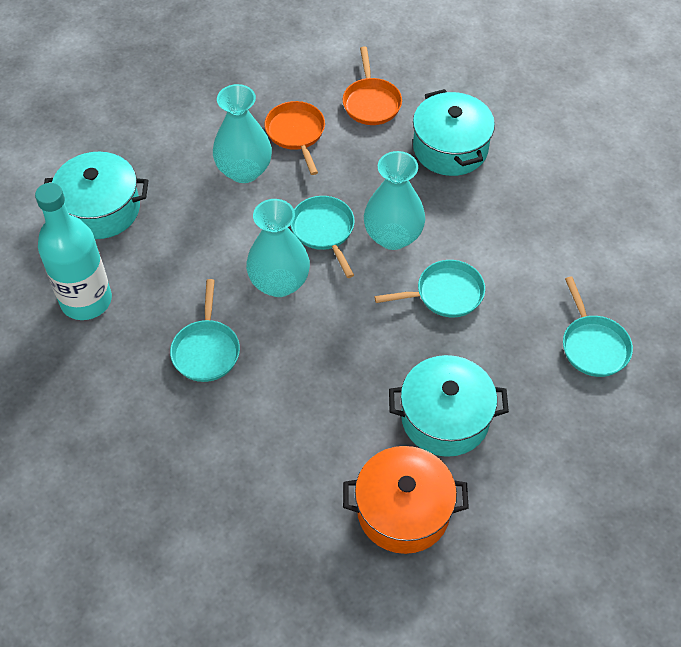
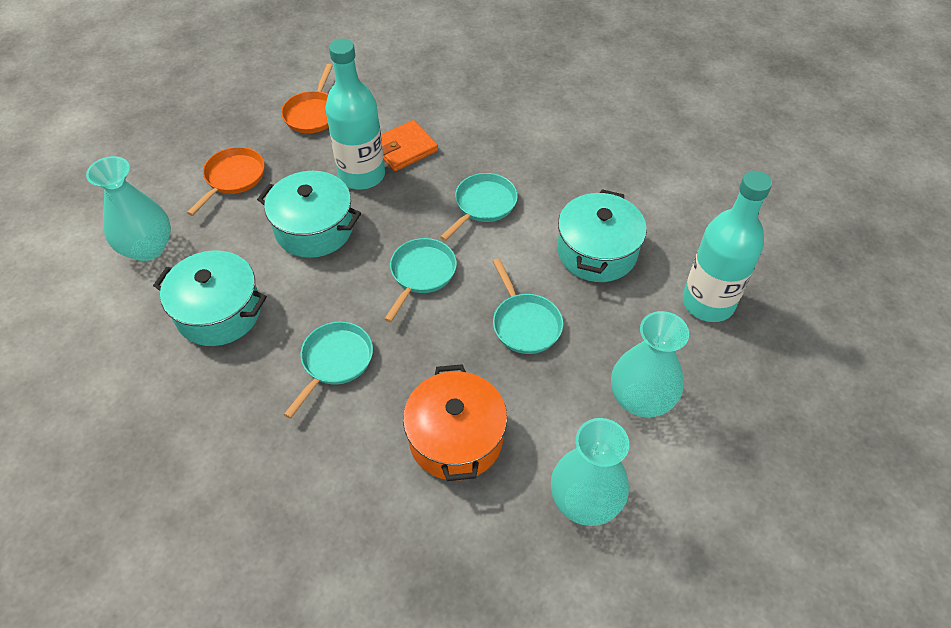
orange wallet: none = 0 -> [381,120,438,171] = 1
turquoise bottle: [35,183,112,320] = 1 -> [325,39,385,190] [683,171,772,322] = 2

